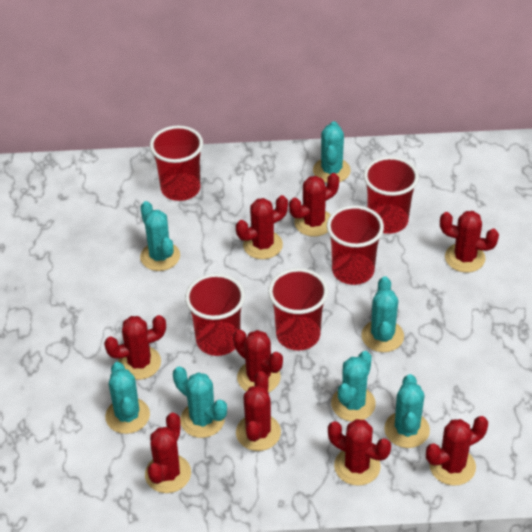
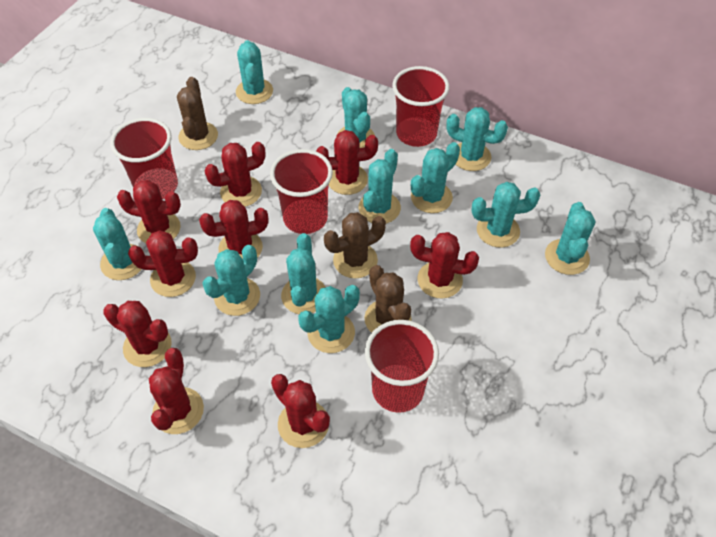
brown cactus: none = 0 -> [177,77,218,150] [324,212,386,278] [364,265,412,333] = 3
red cup: [150,126,203,201] [185,274,245,356] [268,268,328,350] [327,205,384,285] [363,156,419,234] = 5 -> [110,118,178,199] [270,149,333,234] [365,320,439,413] [392,66,449,147] = 4
turquoise cactus: [105,362,150,434] [140,201,180,271] [173,366,227,438] [313,121,351,183] [331,351,376,422] [361,276,404,352] [384,374,430,448] = 7 -> [93,208,144,280] [203,245,260,316] [236,40,273,104] [281,233,326,314] [298,285,360,353] [336,87,375,148] [358,149,401,223] [411,142,460,213] [446,107,508,171] [472,182,540,248] [545,202,596,275] = 11

